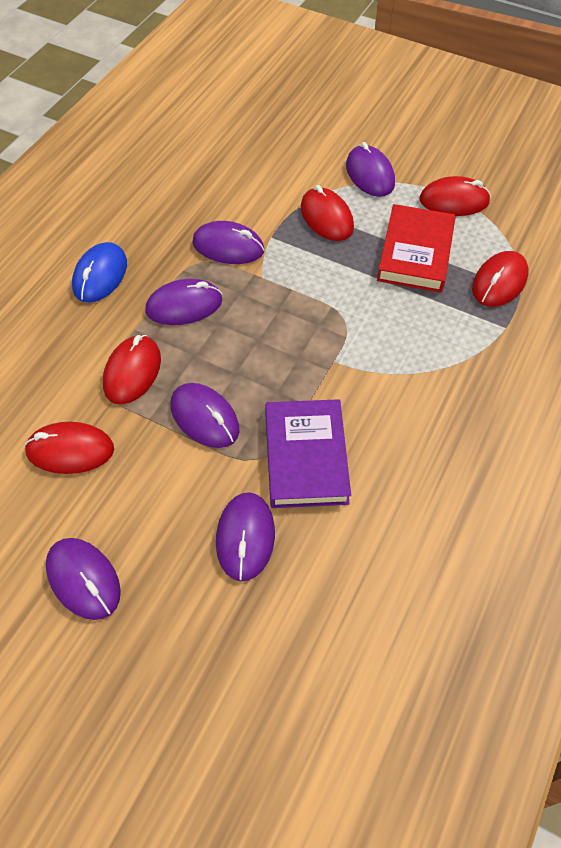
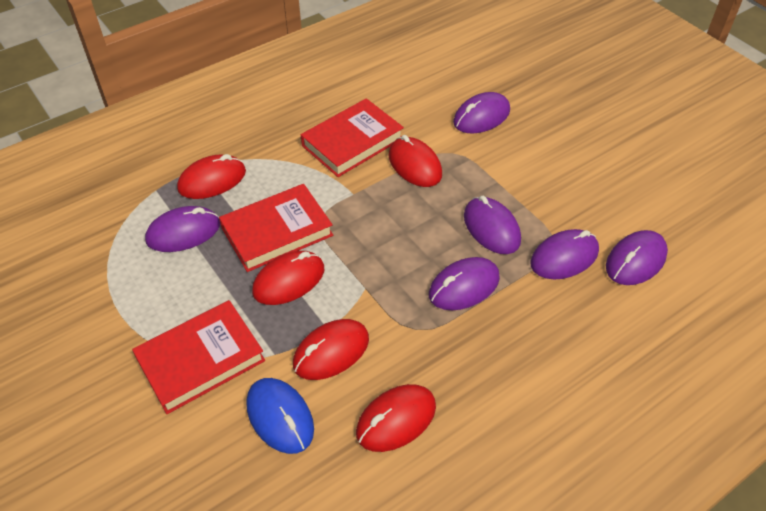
purple book: [265,399,351,508] = 1 -> none = 0
red book: [377,204,456,293] = 1 -> [132,300,265,414] [219,184,333,272] [301,98,404,177] = 3

